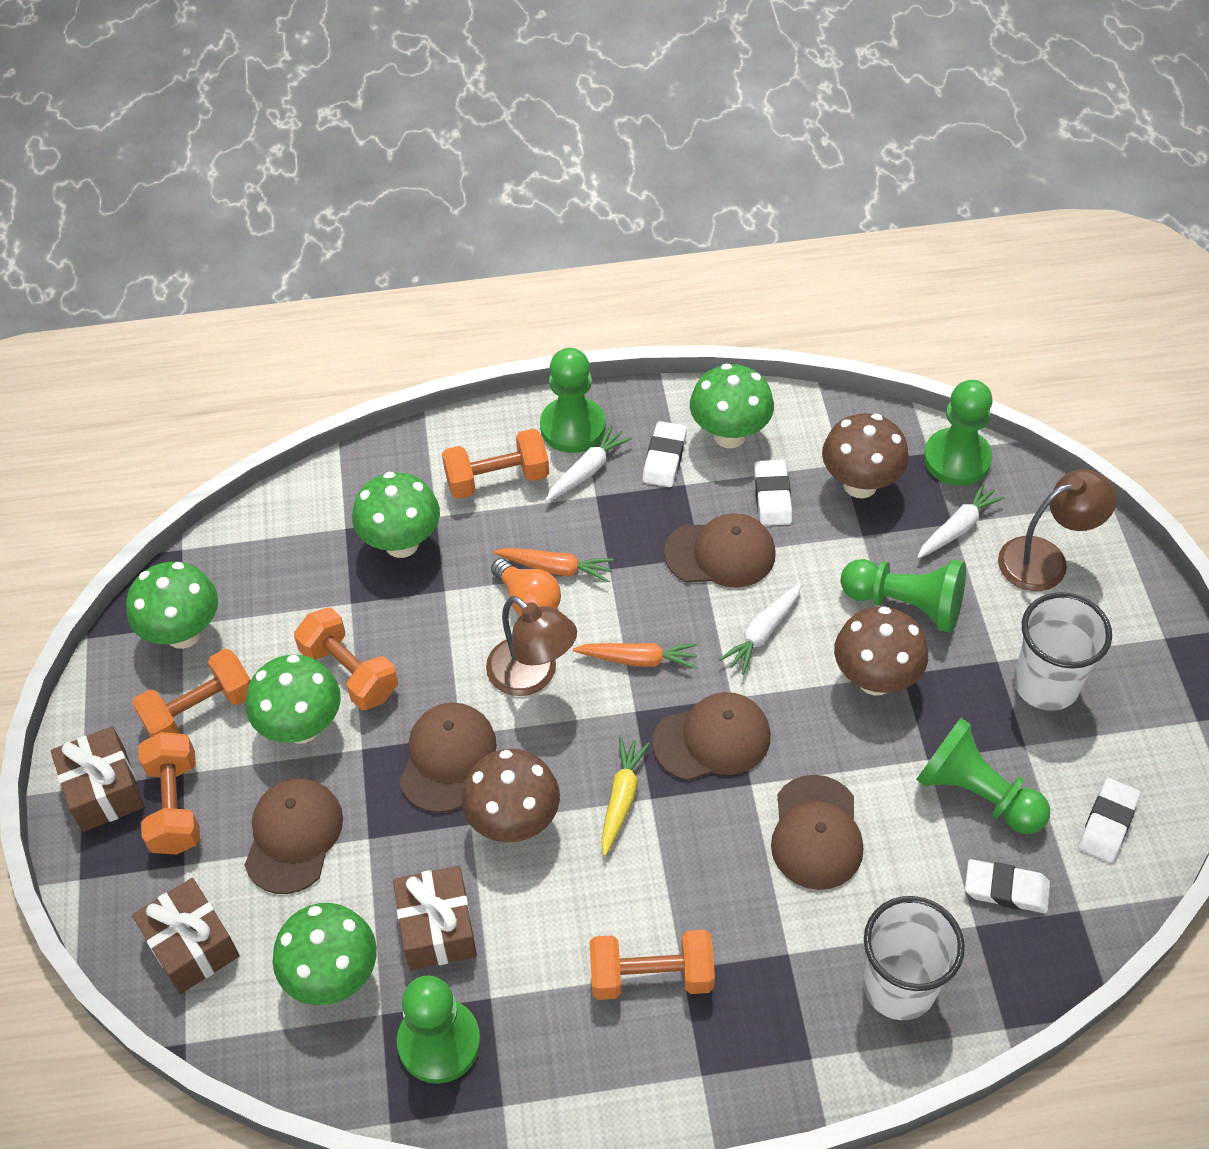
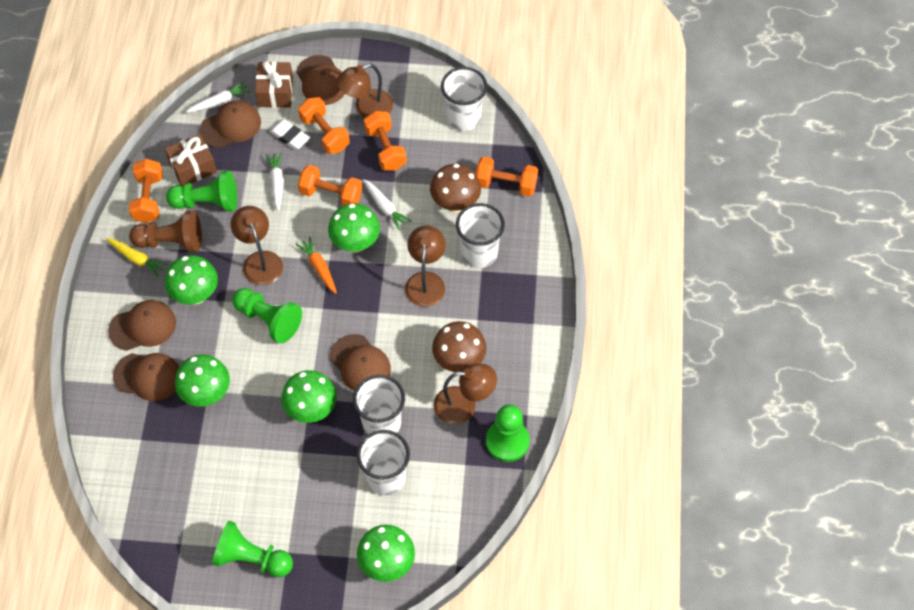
brown gift: [51,726,145,832] [132,878,239,994] [393,866,477,970] = 3 -> [165,134,217,186] [255,61,293,108] = 2
brown lamp: [486,596,577,696] [998,469,1117,591] = 2 -> [231,206,283,285] [336,63,393,118] [405,226,446,307] [434,363,497,424] = 4
brown mushroom: [462,749,560,842] [822,413,909,498] [834,606,928,695] = 3 -> [430,164,481,213] [432,321,486,372] = 2
brown pawn: none = 0 -> [129,211,202,252] = 1
green pawn: [397,975,481,1084] [540,348,606,453] [841,559,966,633] [916,718,1050,834] [924,380,992,486] = 5 -> [166,171,237,212] [212,521,293,577] [232,288,302,343] [486,404,530,462] = 4
orange carrot: [494,548,613,582] [573,643,698,669] = 2 -> [295,237,337,294] = 1
orange light bulb: [491,558,561,616] = 1 -> none = 0
white cup: [863,896,965,1020] [1014,592,1112,711] = 2 -> [353,375,405,435] [357,430,410,495] [441,67,487,131] [456,203,505,268] = 4
white eraser: [642,421,687,487] [754,460,792,526] [965,859,1050,913] [1078,778,1140,863] = 4 -> [269,119,310,150] = 1

